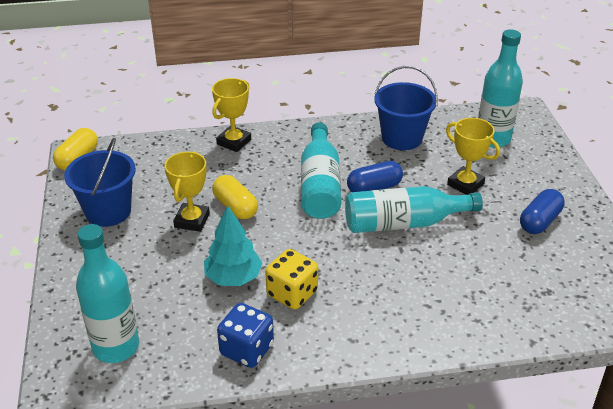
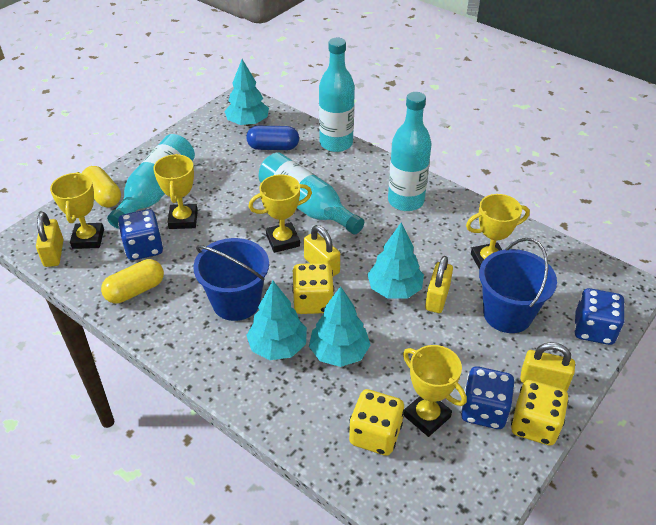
blue capsule: [347,161,403,192] [520,189,565,234] = 2 -> [246,126,299,150] = 1
blue dice: [217,303,274,368] = 1 -> [118,209,163,260] [461,366,515,429] [574,288,625,345] = 3
turquoise tree: [204,206,263,286] = 1 -> [224,59,269,126] [246,281,307,360] [309,286,370,367] [367,223,424,299] = 4
yellow dice: [265,249,318,310] = 1 -> [292,263,334,314] [349,389,405,456] [511,380,569,445] = 3
yellow padlock: none = 0 -> [36,212,63,267] [304,225,340,277] [425,256,453,313] [520,342,575,391] = 4
yellow trophy: [165,151,210,232] [212,78,251,152] [446,118,500,195] = 3 -> [50,172,104,249] [153,154,198,229] [249,174,312,253] [403,345,467,437] [466,194,530,269] = 5

